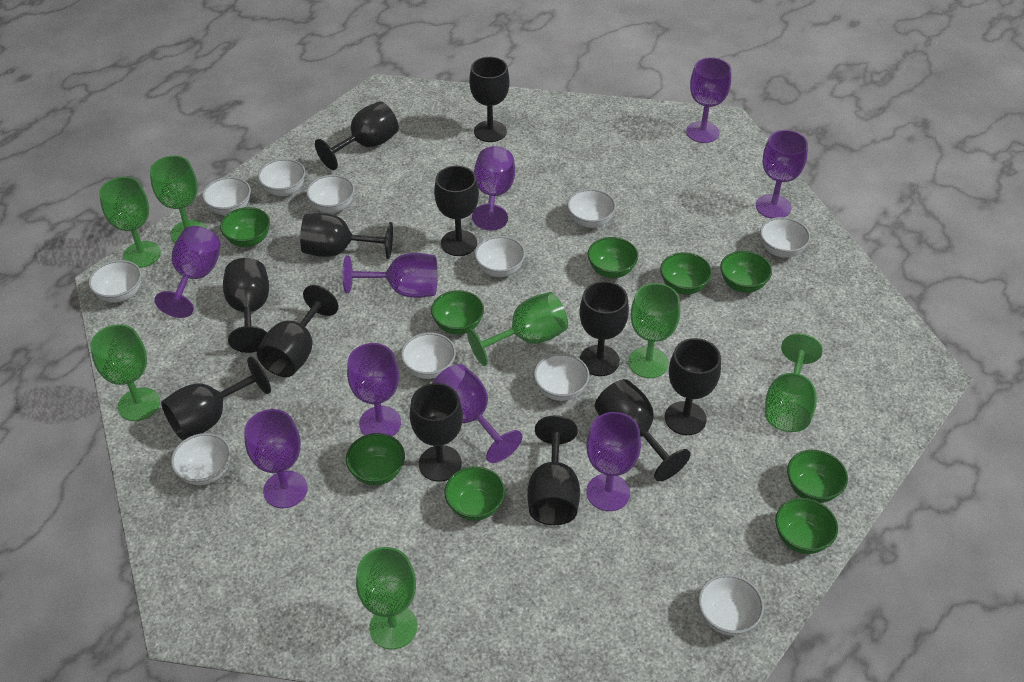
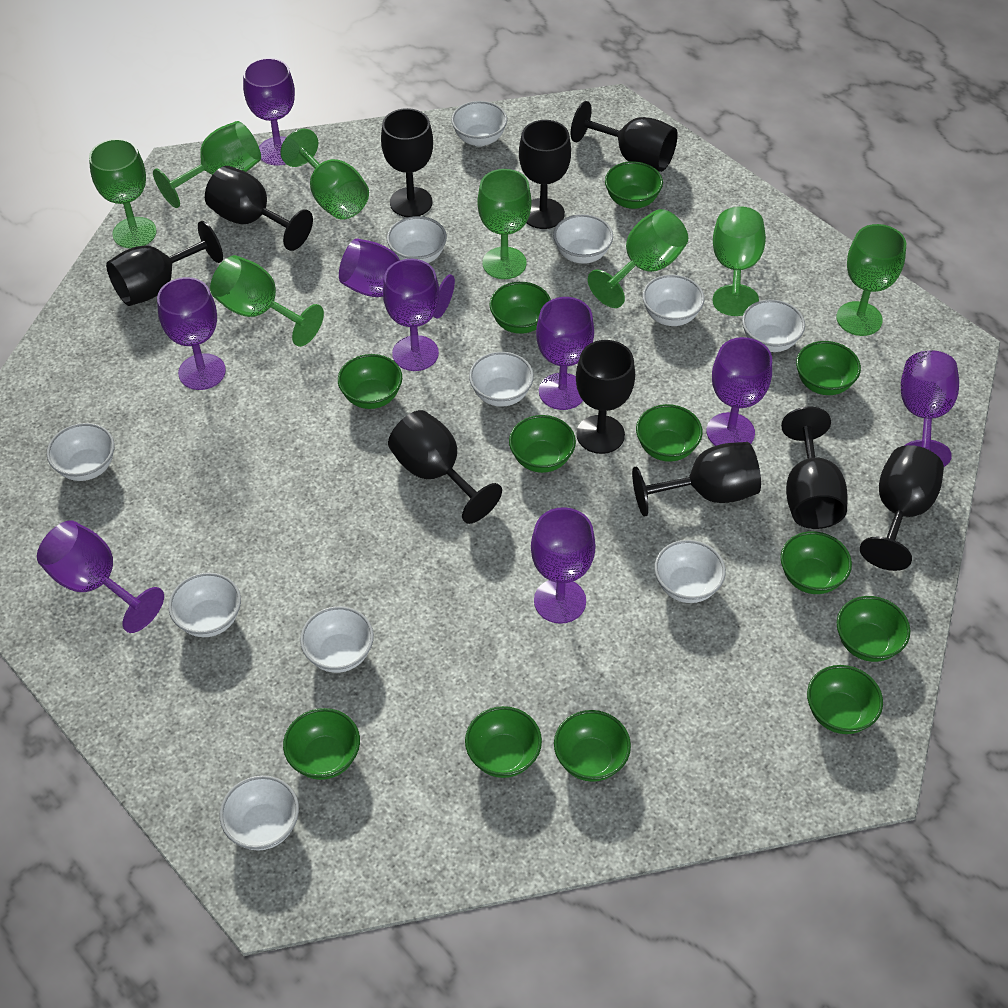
black goblet: [161,357,271,440] [223,258,269,353] [257,285,339,377] [300,213,393,259] [315,101,399,170] [410,383,463,482] [434,166,479,256] [469,57,510,142] [527,415,580,525] [579,281,629,376] [595,379,690,481] [665,338,721,435] = 12 -> [106,221,223,306] [205,166,313,251] [381,108,433,217] [388,410,502,524] [519,120,571,229] [571,101,678,172] [576,340,635,454] [632,442,761,517] [781,407,848,529] [860,445,944,571] = 10
green bowl: [220,207,270,247] [346,433,405,485] [431,290,484,334] [444,466,505,521] [588,237,638,278] [660,252,712,295] [720,251,772,293] [775,498,838,554] [787,450,848,503] = 9 -> [283,708,360,780] [338,354,402,409] [465,706,542,778] [489,282,551,334] [509,415,576,473] [554,710,631,782] [605,161,663,209] [636,404,703,462] [780,531,852,594] [796,341,861,395] [807,665,883,734] [837,596,910,662] = 12
green goblet: [90,324,160,421] [99,177,161,268] [150,156,207,243] [356,547,417,650] [467,292,568,366] [628,283,680,378] [765,334,823,432] = 7 -> [89,139,157,249] [153,121,261,208] [210,255,324,347] [280,129,369,219] [477,169,532,279] [588,209,688,308] [712,206,766,316] [836,224,906,336] = 8

